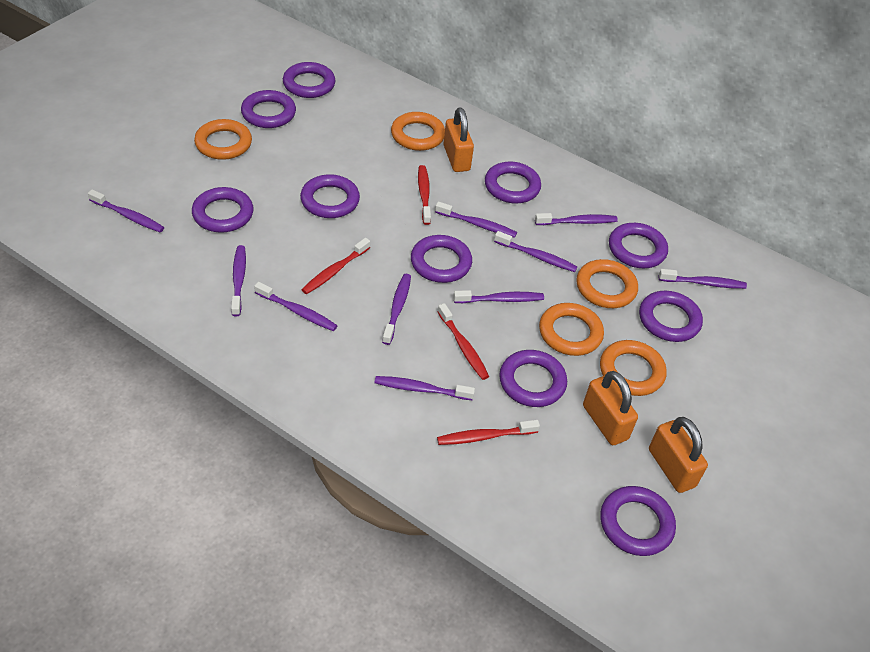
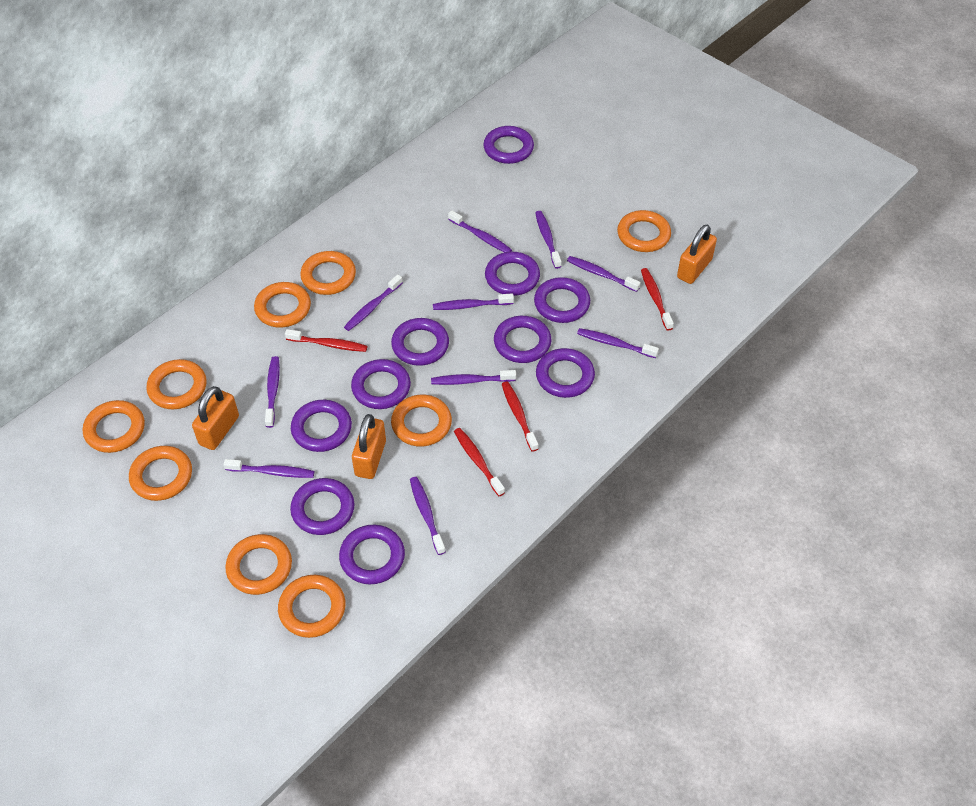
orange ring: [194,119,252,160] [391,112,445,151] [539,303,604,356] [576,259,638,308] [600,340,667,396] = 5 -> [83,400,145,453] [129,446,192,501] [146,359,207,409] [225,534,292,595] [254,282,311,328] [278,575,346,638] [300,251,356,295] [391,395,452,447] [617,210,671,252] = 9

